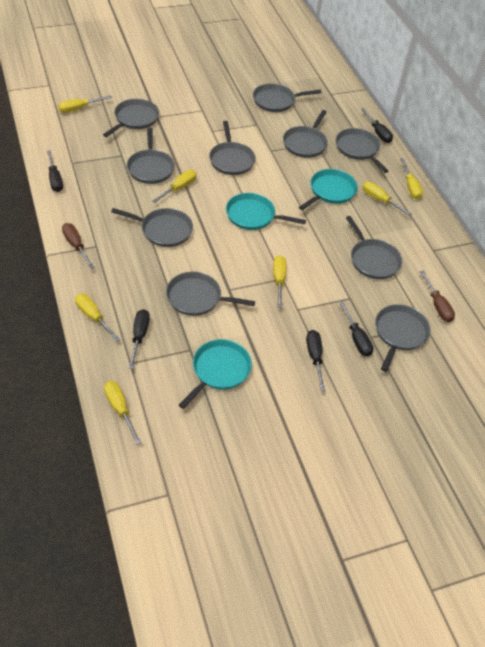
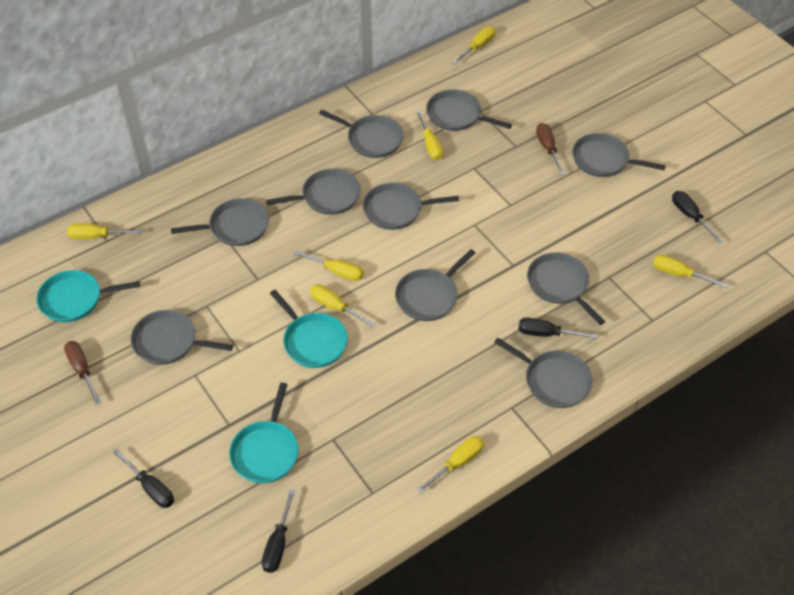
black screwdriver: [47,150,63,192] [129,309,150,369] [306,330,325,391] [339,301,373,357] [361,108,393,143] = 5 -> [113,449,174,508] [262,489,295,573] [518,318,598,339] [672,191,723,243] = 4

